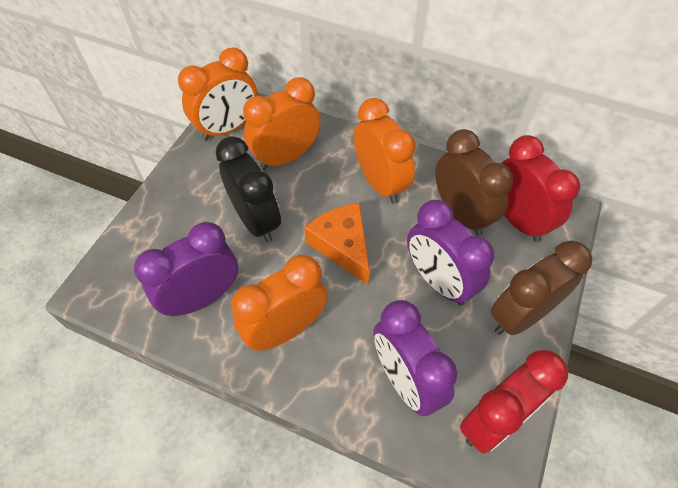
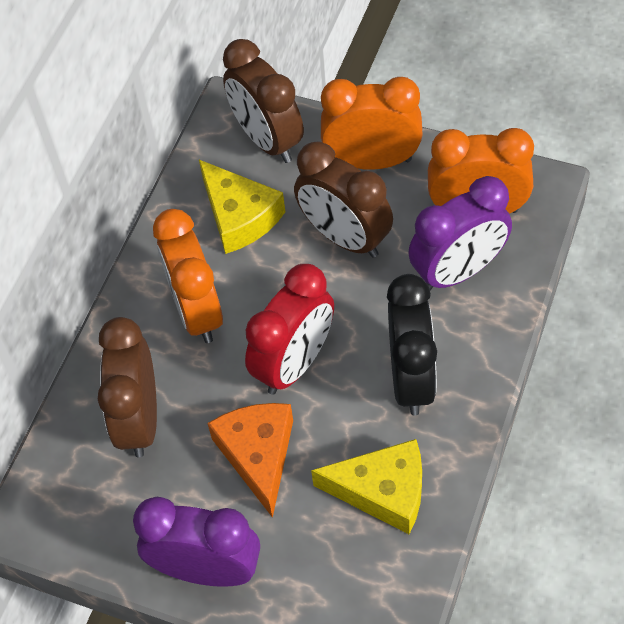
brown clock: [435,129,513,236] [491,241,592,335] = 2 -> [98,317,157,457] [223,39,304,163] [294,141,393,258] = 3
orange clock: [178,48,257,141] [231,255,328,351] [243,77,321,170] [354,98,416,204] = 4 -> [153,209,223,343] [321,77,423,170] [428,128,534,214] = 3
purple clock: [134,222,239,316] [373,300,457,416] [407,200,494,305] = 3 -> [133,497,260,587] [408,176,512,290] = 2
red clock: [460,350,568,454] [501,135,580,242] = 2 -> [245,264,334,395] = 1
yellow cheese: none = 0 -> [199,160,285,254] [311,439,422,534] = 2

